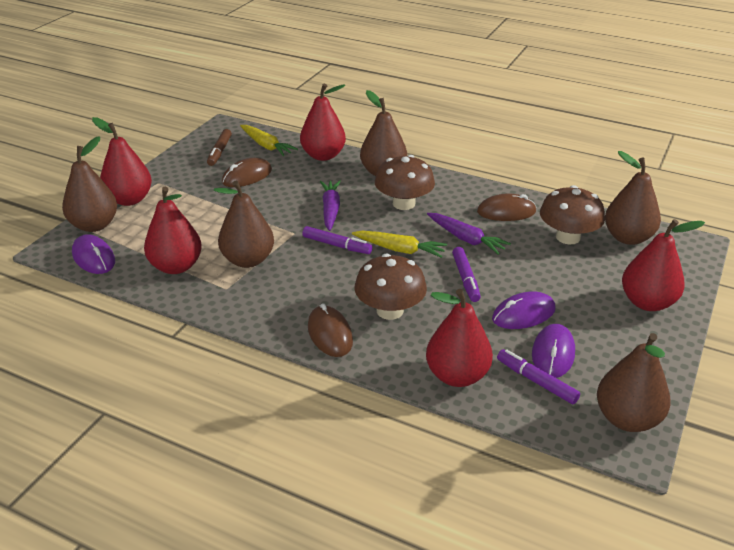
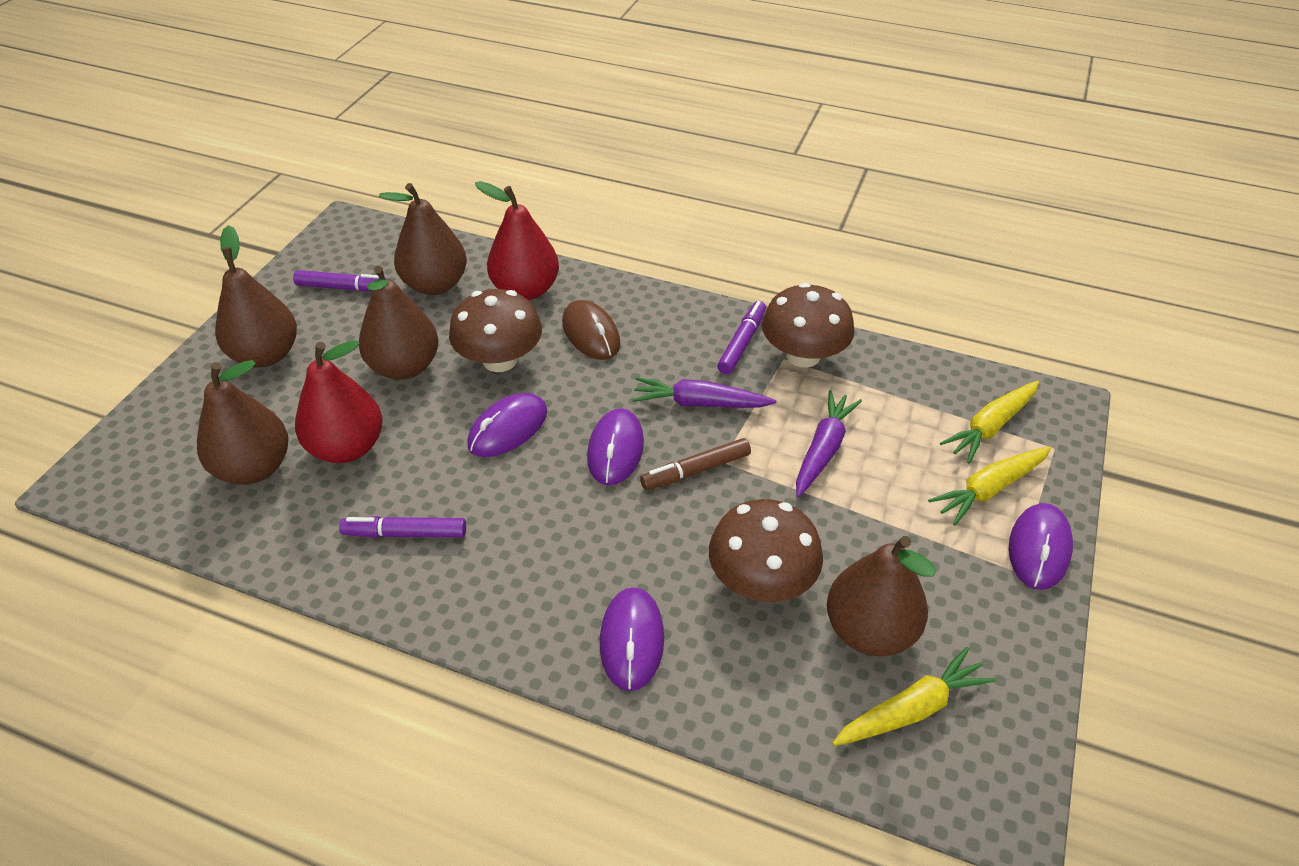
brown mouse: [222,158,272,187] [308,303,353,357] [477,194,537,221] = 3 -> [562,300,621,360] = 1
purple mouse: [72,234,115,274] [492,291,555,329] [532,324,575,378] = 3 -> [467,393,548,457] [587,408,644,485] [600,587,664,691] [1009,503,1073,590] = 4
red pear: [92,117,152,206] [144,187,202,274] [300,84,346,161] [426,289,493,387] [622,219,705,311] = 5 -> [295,340,383,463] [475,181,559,300] = 2
yellow carrot: [240,125,298,156] [352,231,447,258] = 2 -> [832,647,996,746] [928,446,1051,525] [940,381,1039,463] = 3

